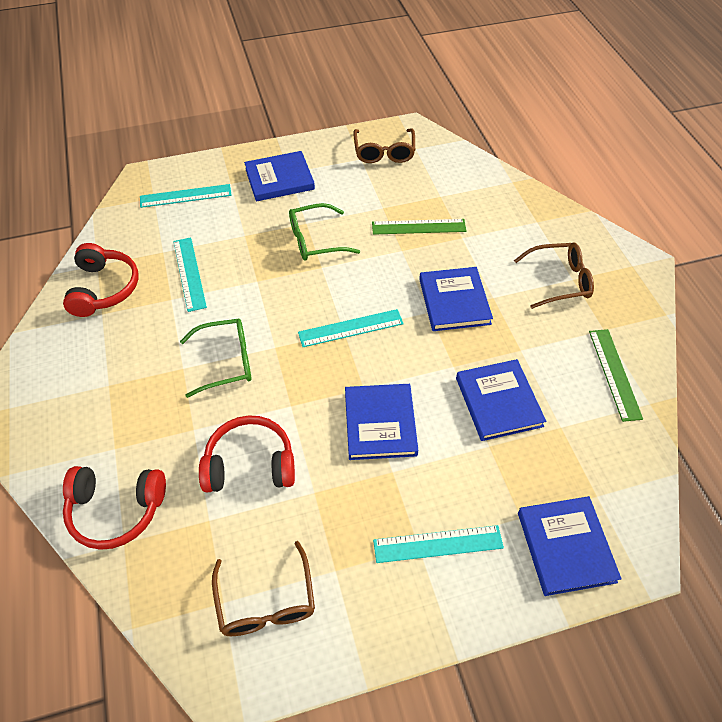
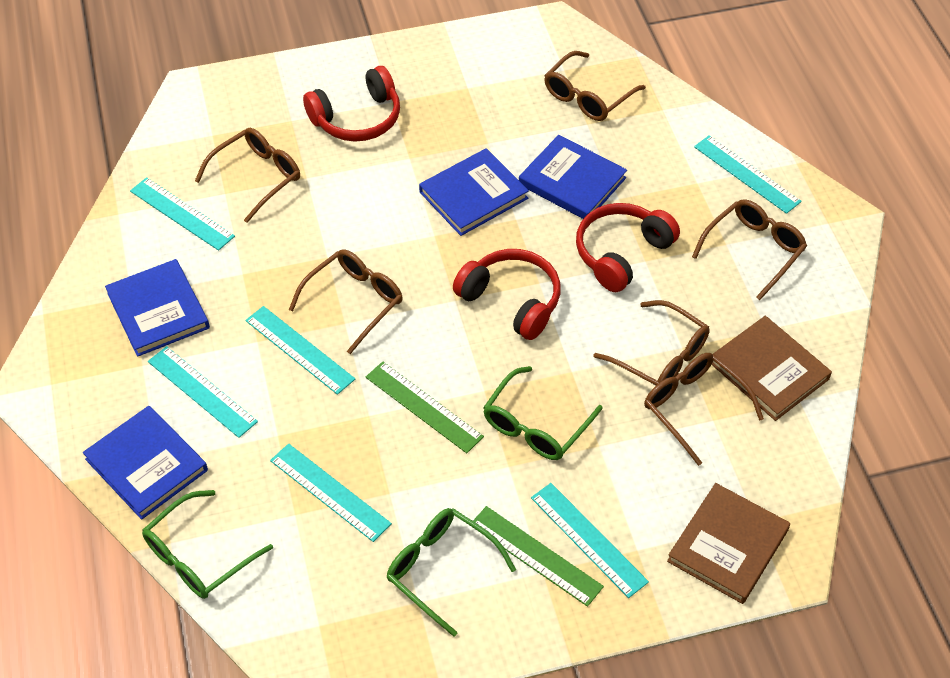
blue book: [244,151,315,201] [345,384,418,460] [419,267,493,331] [456,359,546,441] [518,496,621,596] = 5 -> [83,406,208,520] [105,259,210,357] [419,148,529,236] [519,135,627,219] = 4
brown book: none = 0 -> [667,483,790,604] [712,316,832,421] = 2
brown glasses: [212,541,315,636] [353,128,415,163] [514,242,594,309] = 3 -> [195,128,300,223] [289,249,403,354] [544,51,646,121] [593,300,710,385] [644,353,764,466] [692,199,807,300] = 6
green glasses: [180,319,251,398] [289,203,360,261] = 2 -> [142,490,273,599] [386,508,516,637] [483,366,603,460] = 3
turquoise ruler: [140,184,232,208] [173,237,207,312] [298,309,404,347] [373,525,504,563] = 4 -> [130,177,235,251] [148,346,258,438] [245,306,355,395] [270,443,392,542] [531,483,649,598] [694,135,802,214] = 6

